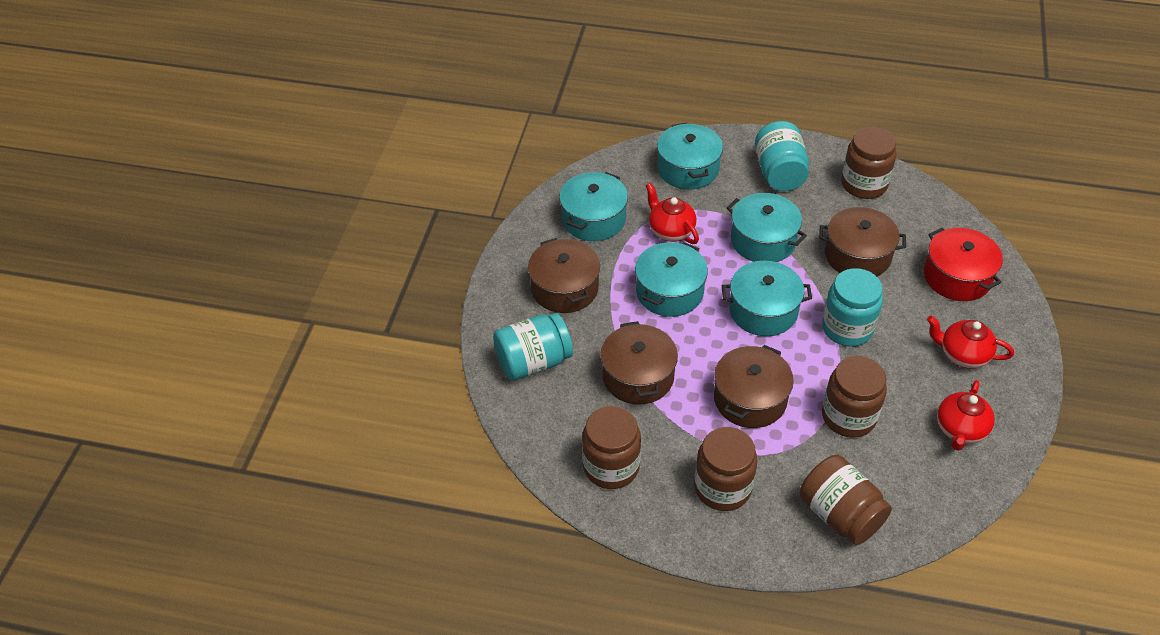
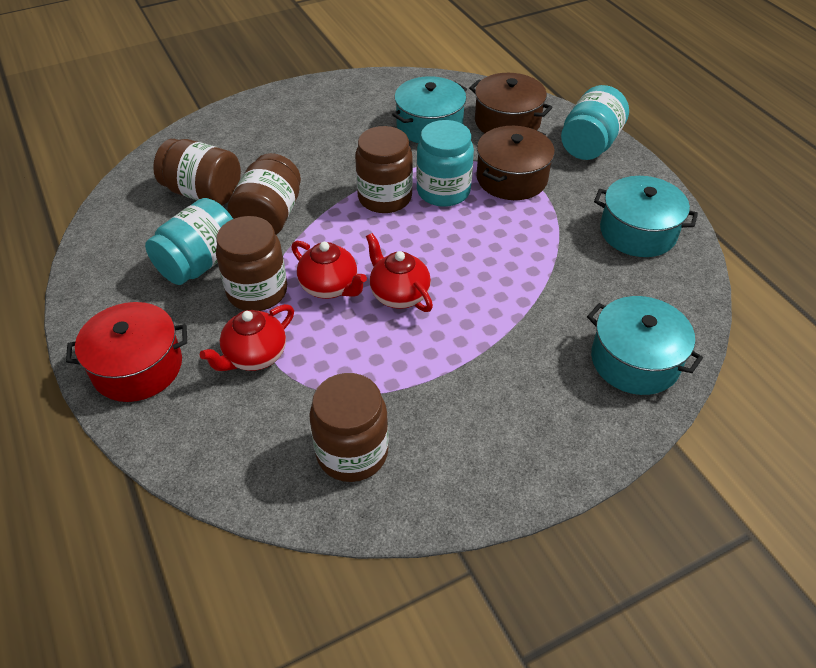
brown pot: [528,238,600,313] [600,321,678,405] [714,345,794,428] [819,207,906,276] = 4 -> [469,73,553,133] [476,126,555,200] = 2
turquoise pot: [559,172,628,241] [635,242,708,317] [657,123,723,190] [722,261,812,336] [727,193,807,262] = 5 -> [392,76,467,143] [587,296,703,395] [594,176,698,257] = 3

